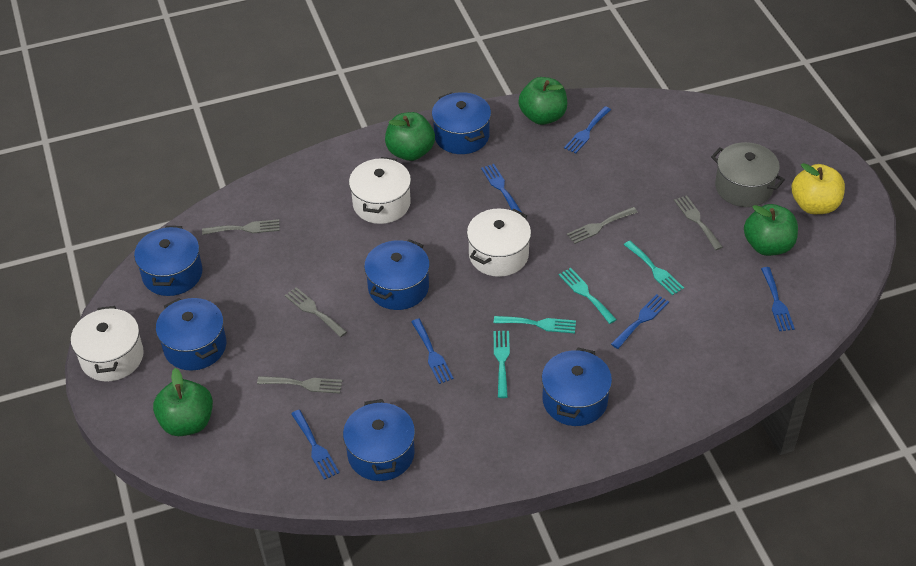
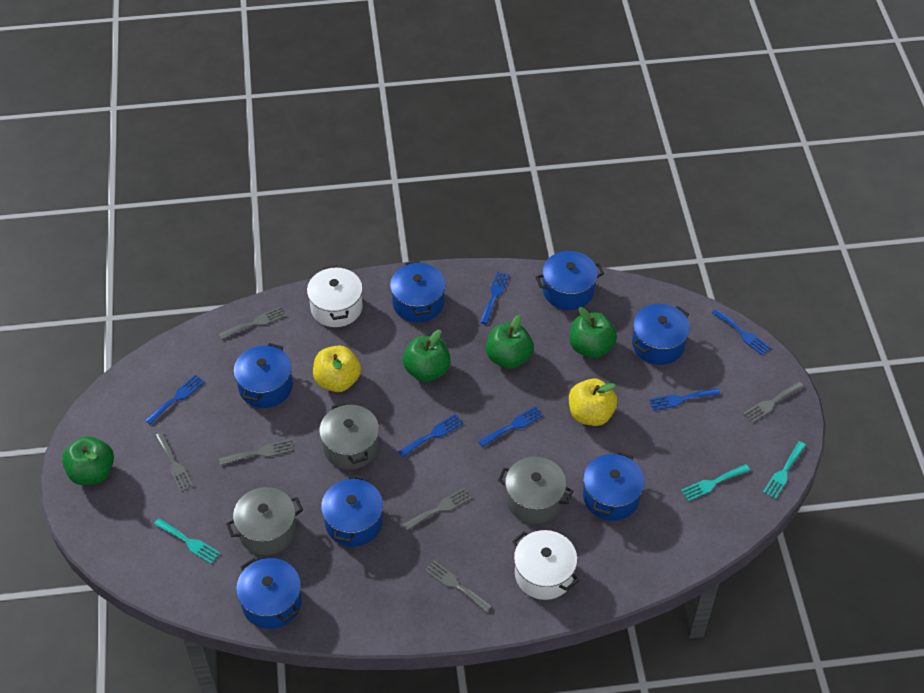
blue pot: [134,226,202,296] [156,298,226,371] [343,399,415,481] [364,239,430,310] [432,92,491,154] [542,347,612,426] = 6 -> [233,343,293,408] [236,558,302,629] [321,475,383,547] [390,261,446,322] [536,251,604,310] [583,451,645,521] [632,304,690,365] = 7
grey fork: [202,219,280,235] [257,376,342,394] [285,287,347,337] [567,207,638,244] [674,195,723,250] = 5 -> [155,432,193,492] [219,307,286,340] [219,439,293,465] [402,488,472,531] [425,560,492,613] [743,381,804,423] = 6
grey pot: [711,142,785,207] = 1 -> [226,487,303,555] [319,402,379,470] [498,457,573,524] = 3
turquoise fork: [494,316,576,333] [494,331,510,398] [559,268,617,324] [624,241,684,295] = 4 -> [154,518,220,564] [681,464,750,501] [763,441,806,499] = 3
white pot: [71,306,144,382] [349,157,411,224] [467,209,531,277] = 3 -> [307,265,363,327] [512,530,579,600] = 2
yellow apple: [791,163,845,214] = 1 -> [313,345,361,392] [569,379,618,426] = 2

